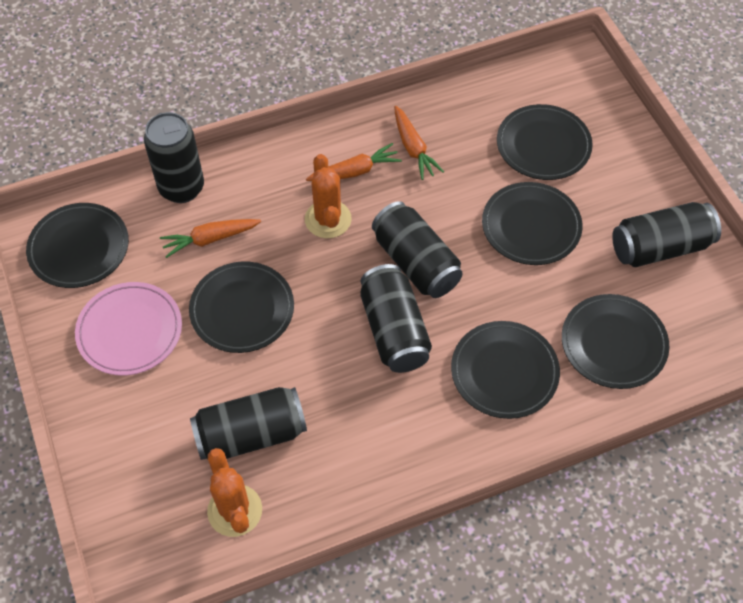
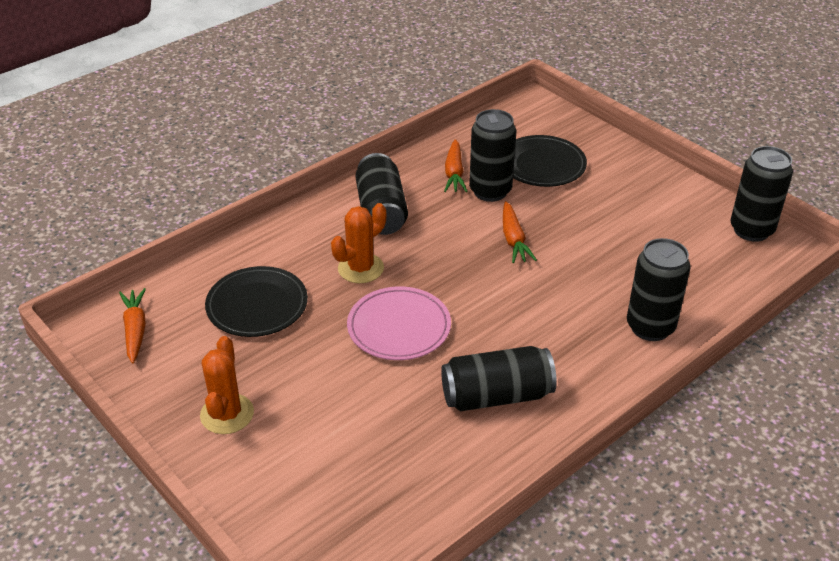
black plate: [26,203,129,288] [189,262,294,353] [451,321,560,419] [482,182,583,265] [497,104,593,180] [562,294,669,389] = 6 -> [205,266,308,337] [513,135,587,187] = 2

